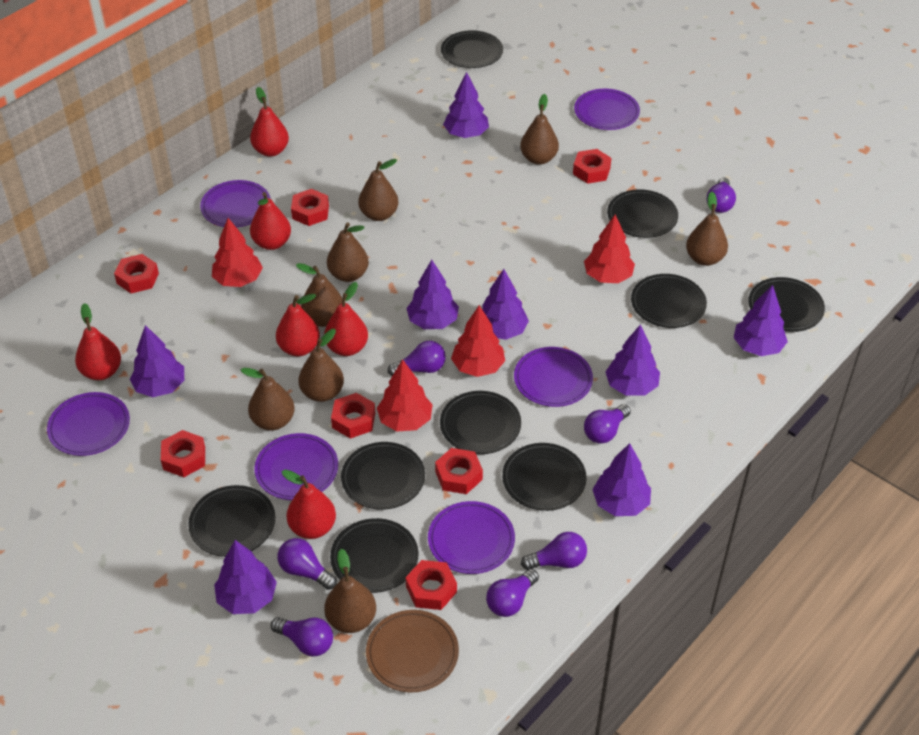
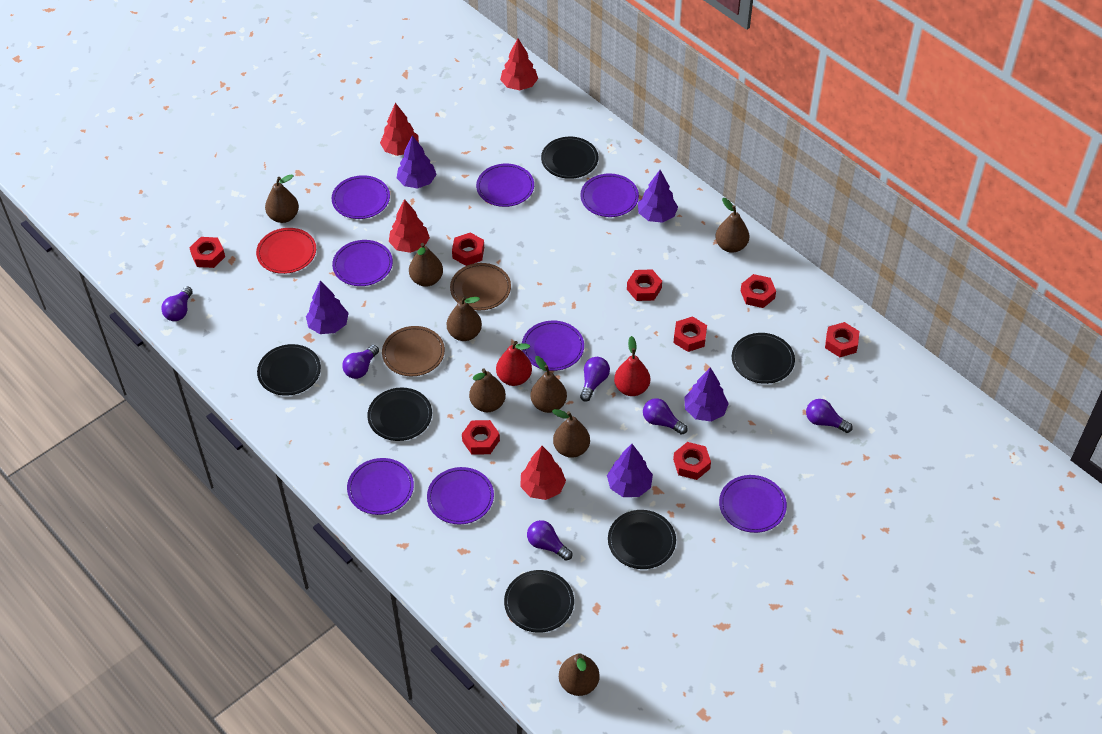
black plate: [188,485,275,557] [330,518,418,593] [341,442,425,510] [440,391,521,454] [441,30,503,68] [502,443,587,511] [607,189,678,238] [631,274,707,328] [748,277,825,332] = 9 -> [257,344,321,396] [367,388,432,441] [504,570,574,633] [541,137,598,179] [608,510,676,569] [732,333,795,384] = 6
brown plate: [366,610,459,693] = 1 -> [382,326,445,376] [450,263,511,310] = 2
purple light bulb: [271,617,333,657] [278,538,337,590] [388,341,446,376] [486,569,539,617] [521,532,587,570] [584,404,631,444] [707,177,736,213] = 7 -> [161,286,193,321] [342,345,379,379] [527,520,573,561] [580,357,610,402] [643,398,688,435] [806,399,853,433] = 6
purple plate: [47,392,130,456] [200,180,271,227] [254,433,338,500] [428,501,515,574] [514,347,593,407] [574,89,640,130] = 6 -> [332,175,390,219] [332,240,393,286] [347,458,414,515] [427,467,494,524] [476,164,534,207] [522,321,584,371] [580,173,639,217] [719,475,787,533] = 8
purple tree: [130,325,184,397] [214,540,277,614] [406,260,459,329] [443,72,489,138] [482,269,529,340] [592,443,651,516] [605,324,660,396] [734,285,788,356] = 8 -> [306,281,349,334] [397,135,437,188] [607,444,653,497] [638,170,678,223] [684,367,729,422] = 5
red nut: [114,254,159,293] [161,430,205,477] [291,189,329,226] [331,393,375,439] [405,560,457,610] [435,448,483,494] [573,149,611,184] = 7 -> [189,237,225,268] [452,232,484,266] [462,420,500,455] [627,269,662,301] [673,442,711,480] [674,316,707,352] [741,274,776,308] [825,322,859,357] = 8
red pear: [75,303,121,380] [250,87,289,157] [250,192,291,250] [276,294,320,356] [281,470,336,539] [324,282,368,356] = 6 -> [496,341,532,386] [614,336,650,396] = 2
red plate: none = 0 -> [256,228,316,274] = 1

